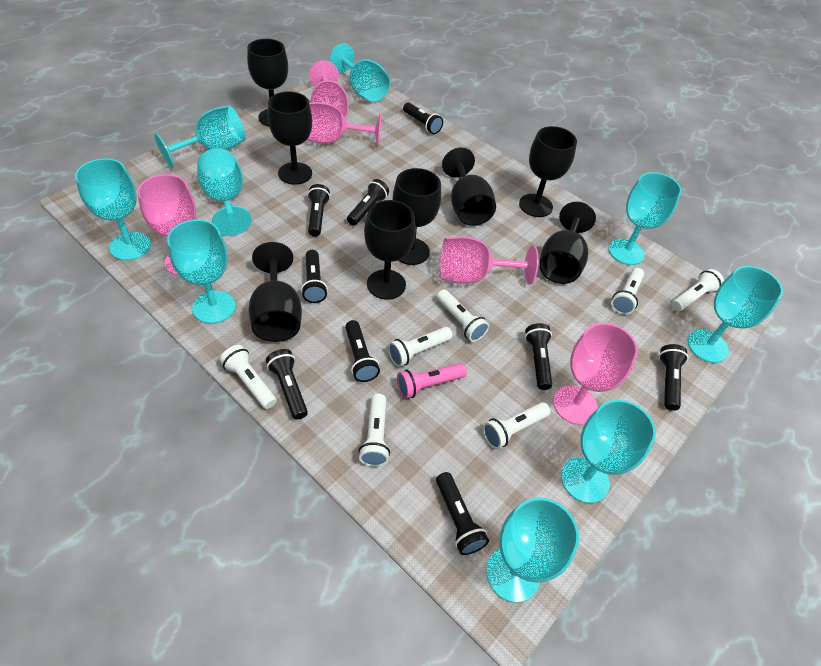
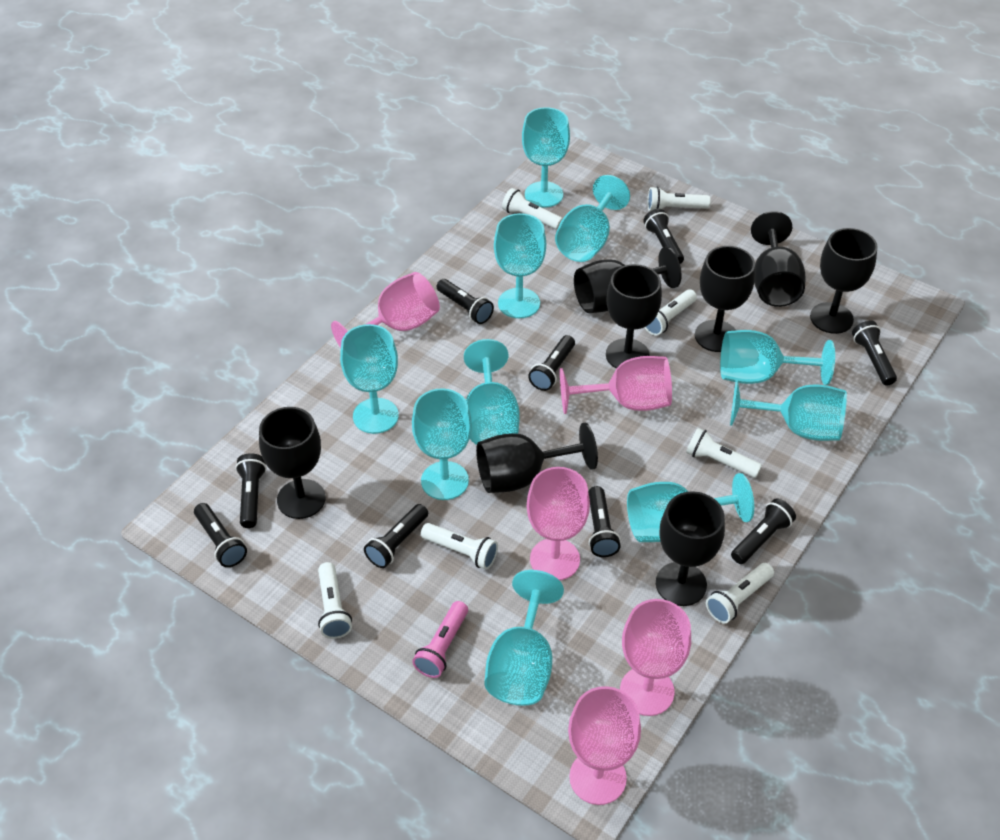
turquoise goblet: [75,158,151,260] [154,105,246,168] [167,219,235,324] [197,148,252,236] [329,43,390,102] [486,498,579,603] [561,400,656,503] [609,172,682,265] [688,266,783,363] = 9 -> [340,324,399,434] [412,388,472,500] [464,339,520,445] [484,570,564,706] [494,213,546,318] [522,107,570,208] [555,175,630,262] [627,473,754,542] [720,330,835,385] [730,380,847,441] = 10

